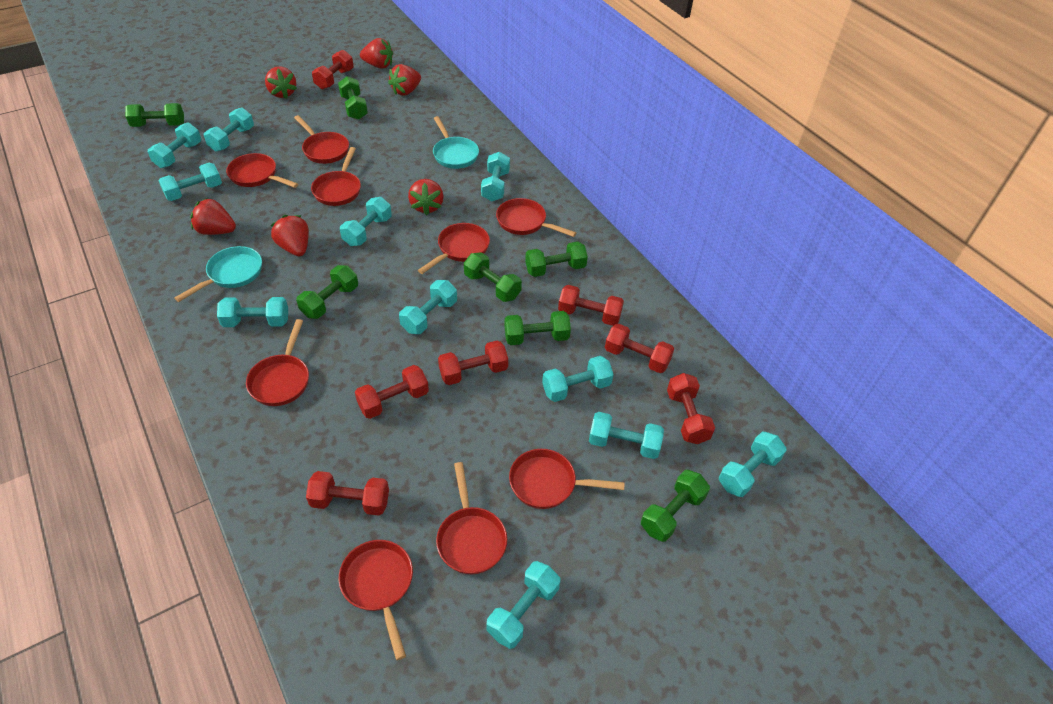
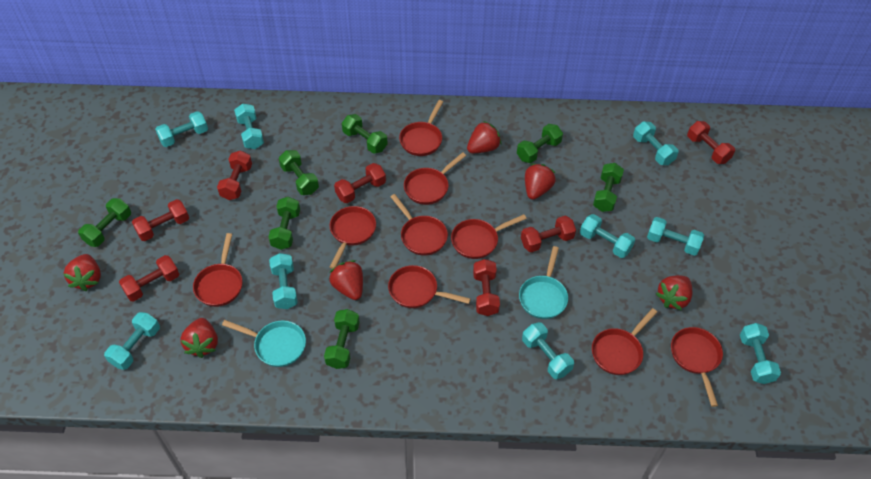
turquoise dumbbell: [148,123,201,168] [158,163,222,201] [204,107,254,152] [217,297,288,327] [340,197,392,246] [399,280,457,334] [481,152,510,201] [487,561,560,649] [542,356,614,402] [589,412,664,459] [719,432,786,497] = 11 -> [104,312,160,370] [155,111,208,147] [234,104,264,149] [269,253,298,309] [522,322,574,379] [580,214,635,258] [633,121,678,165] [647,217,704,256] [740,323,781,384] = 9

